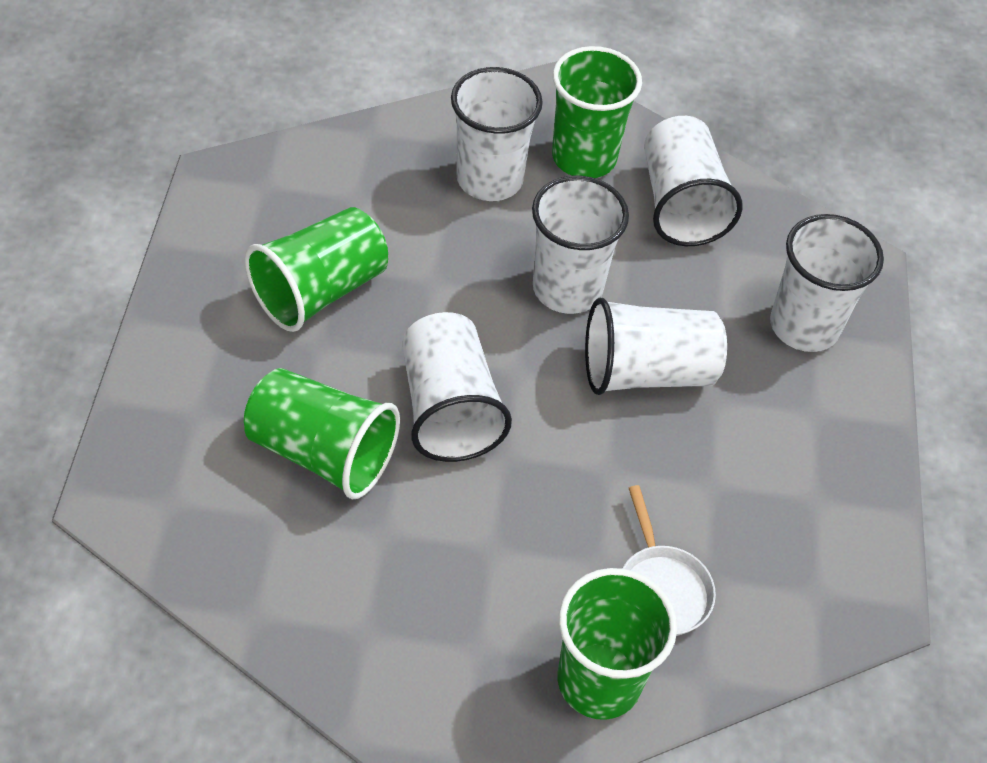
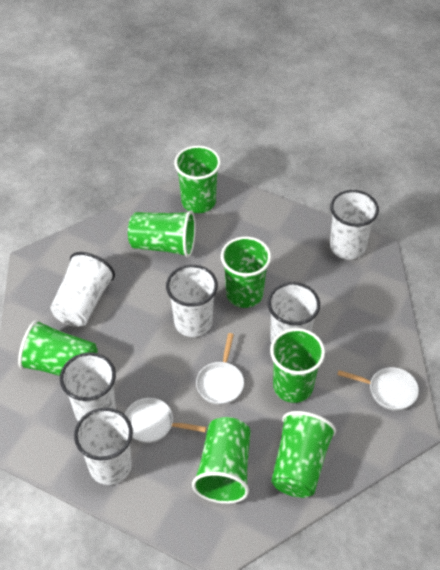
green cup: [244,368,400,499] [245,207,388,332] [552,46,642,178] [558,568,677,720] = 4 -> [18,320,98,376] [128,210,196,257] [174,146,221,213] [192,417,251,504] [221,236,271,308] [270,328,325,403] [271,411,336,498] = 7
white pan: [622,485,716,636] = 1 -> [125,398,206,443] [196,333,244,405] [337,367,419,410] = 3

